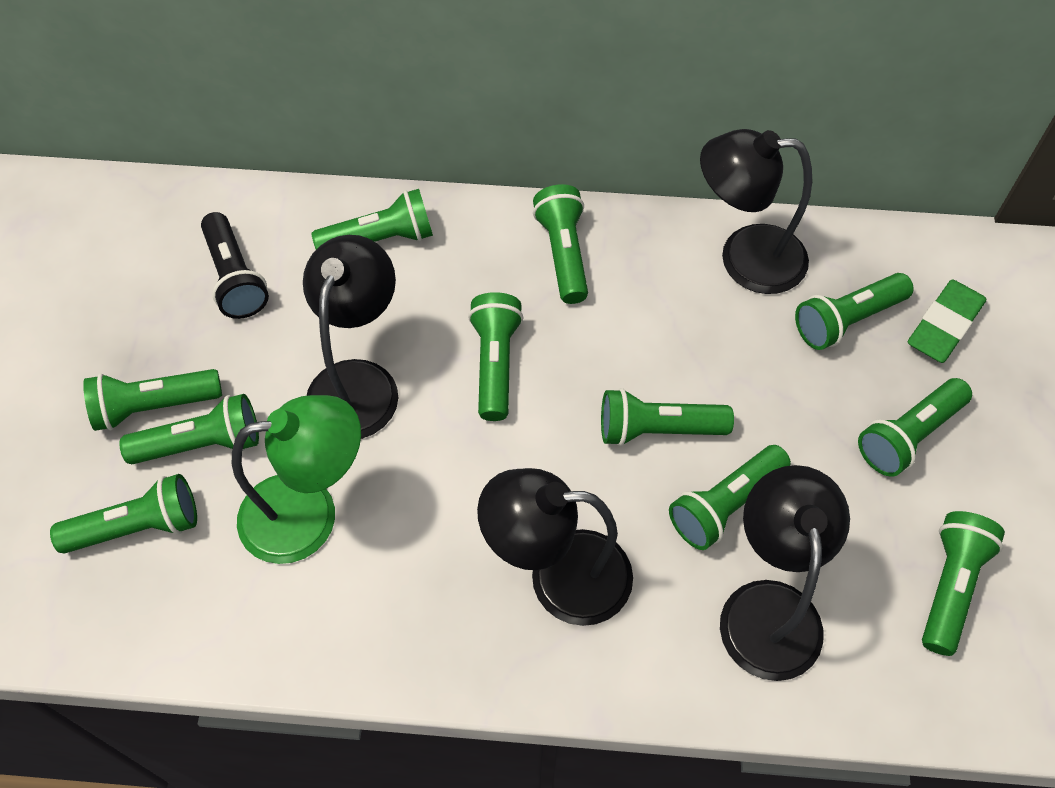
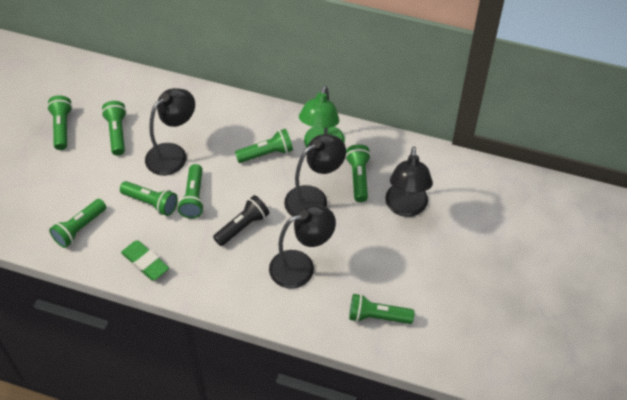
green flashlight: [50,474,197,554] [83,369,222,431] [119,394,259,464] [311,189,433,249] [468,292,523,421] [533,184,588,304] [601,388,734,446] [669,445,791,550] [795,273,914,350] [858,378,972,477] [922,511,1005,656] = 11 -> [47,95,72,150] [49,199,106,248] [102,101,127,155] [120,181,178,216] [178,164,204,218] [235,129,293,163] [345,144,371,202] [349,294,414,324] = 8

